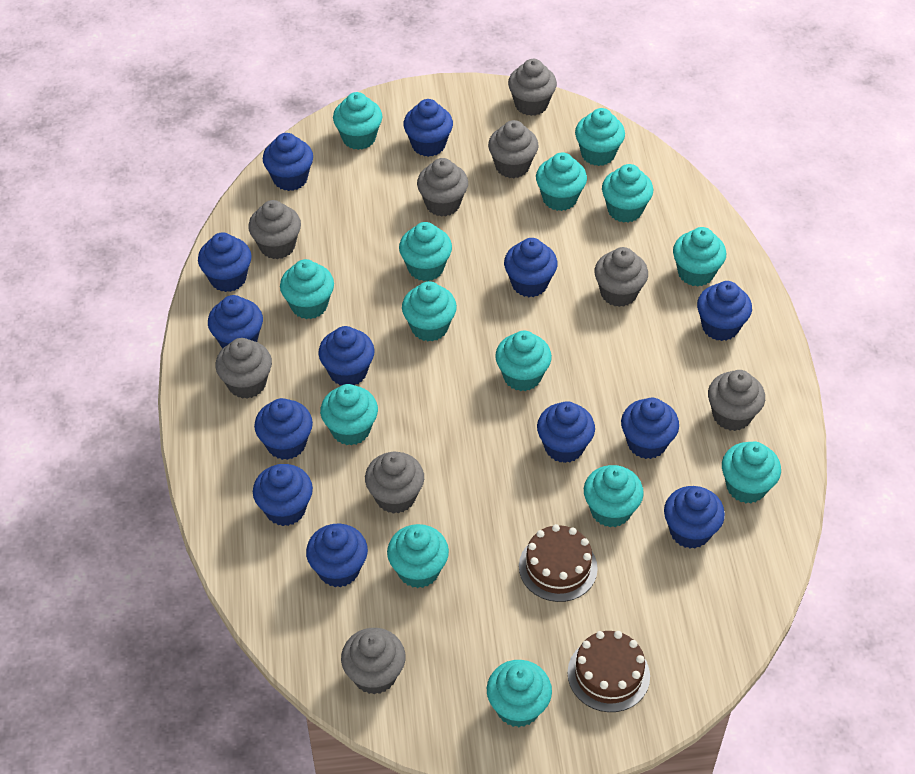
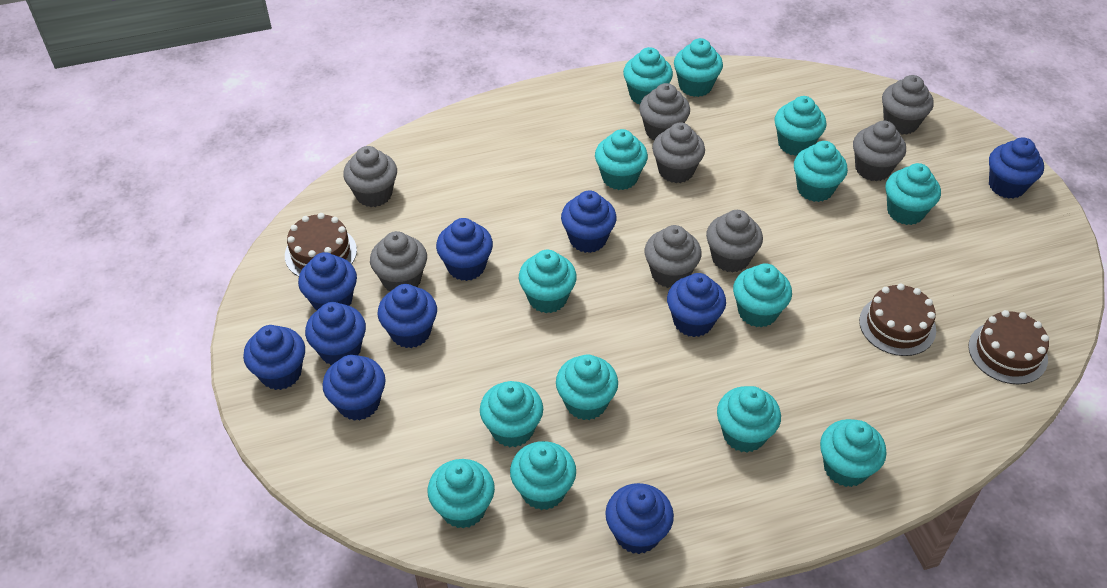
blue cupcake: [198,233,252,292] [208,295,263,349] [253,464,313,526] [254,398,313,460] [263,133,313,191] [306,523,368,587] [318,326,375,385] [403,99,453,157] [504,238,558,297] [537,401,595,463] [621,398,679,459] [664,486,725,549] [697,281,752,341] = 13 -> [243,325,305,390] [298,252,357,310] [305,302,366,365] [323,355,386,421] [378,284,437,348] [436,218,493,281] [561,191,617,253] [605,483,674,554] [667,273,726,337] [989,138,1044,199] = 10
brown cake: [519,524,598,602] [567,631,650,712] = 2 -> [285,213,357,277] [859,283,936,356] [968,310,1049,384] = 3
grey cupcake: [215,338,272,399] [248,200,301,259] [341,628,405,695] [365,452,424,514] [417,158,468,217] [488,120,539,178] [508,59,557,116] [594,247,648,307] [708,370,765,431] = 9 -> [343,146,397,207] [370,231,427,291] [639,83,690,140] [645,225,702,288] [652,123,705,183] [706,210,763,273] [853,121,906,181] [882,75,934,135] = 8

